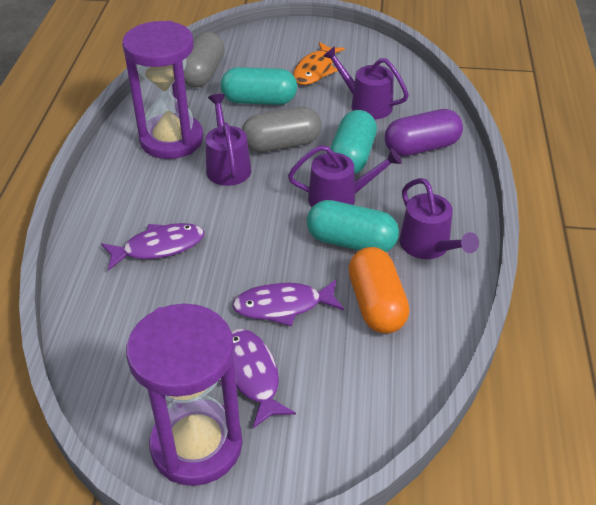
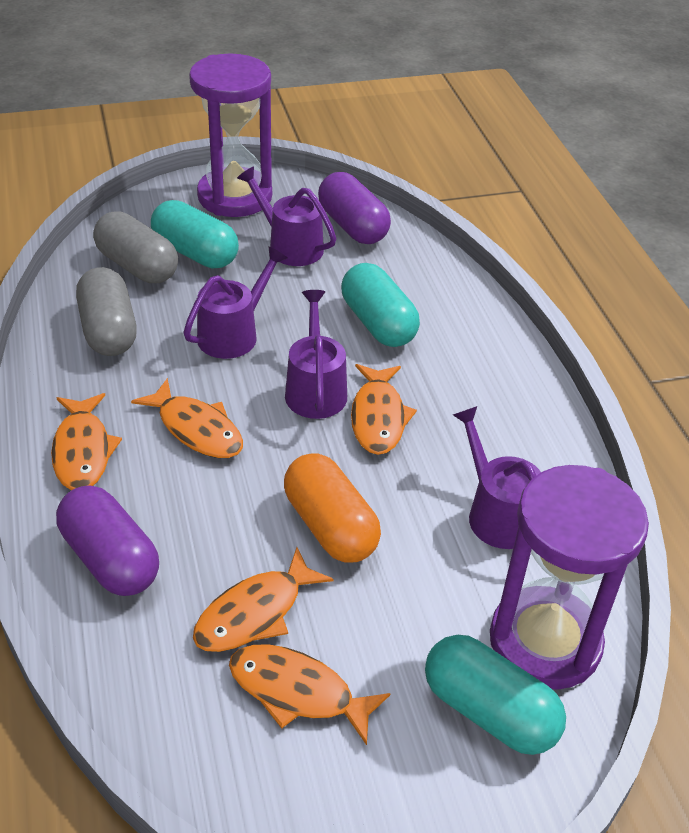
orange fish: [293,42,345,85] = 1 -> [51,393,122,490] [131,378,243,458] [193,547,334,652] [229,644,390,745] [351,364,417,455] = 5
purple capsule: [385,109,463,157] = 1 -> [56,485,159,596] [318,172,391,244] = 2
purple fish: [101,223,204,271] [220,329,296,428] [232,279,344,326] = 3 -> none = 0

